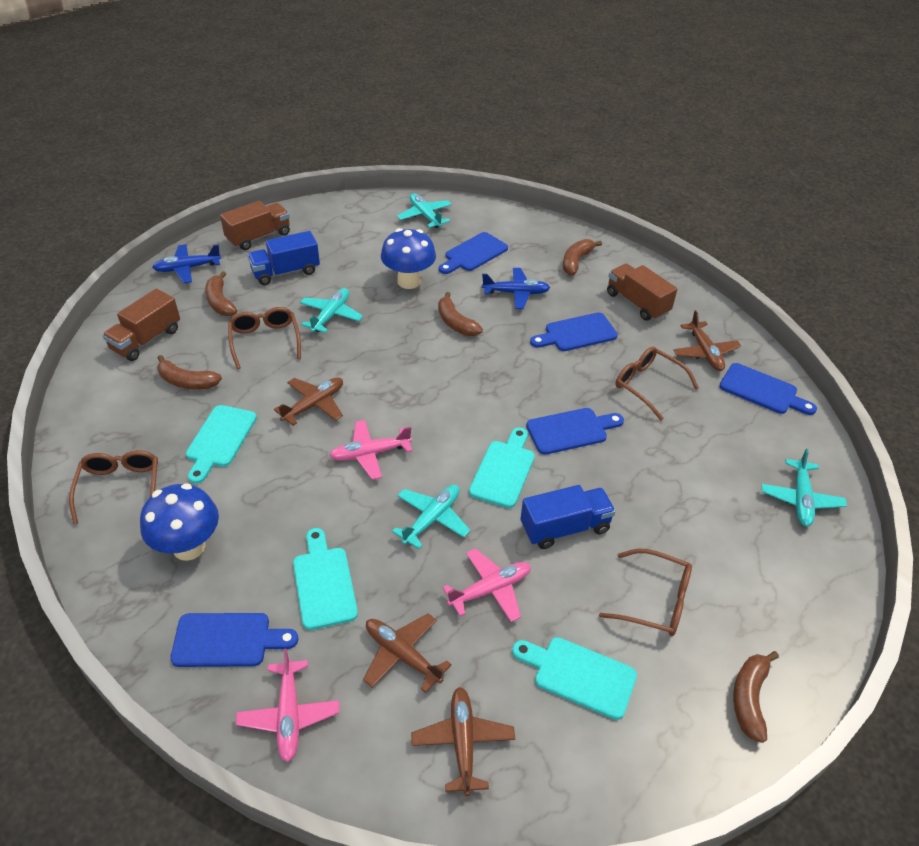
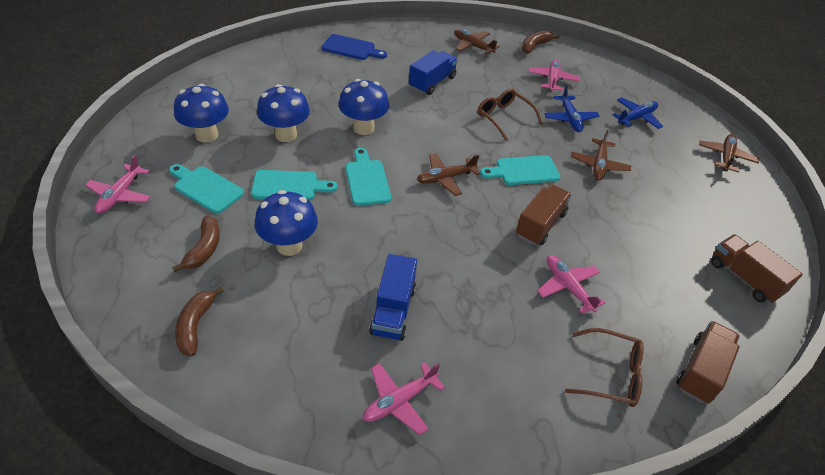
blue cutting board: [170,613,298,667] [439,232,508,274] [526,408,624,455] [530,312,618,351] [719,363,817,415] = 5 -> [321,34,387,60] = 1
blue mushroom: [140,483,219,561] [381,228,436,289] = 2 -> [174,84,229,143] [255,190,318,256] [257,84,310,142] [339,79,389,135] = 4
brown banana: [157,355,222,389] [205,271,237,316] [438,292,483,336] [563,239,602,275] [733,651,779,743] = 5 -> [172,216,220,272] [175,287,224,356] [522,31,559,54] = 3
brown glasses: [69,450,158,525] [228,307,301,369] [599,549,692,636] [616,347,699,421] = 4 -> [477,89,543,142] [565,328,644,407] = 2
pink plane: [236,649,340,762] [329,420,412,480] [443,548,531,622] = 3 -> [85,155,150,214] [363,362,445,435] [528,59,580,92] [537,255,606,314] = 4
turquoise plane: [300,288,363,333] [392,485,470,549] [397,193,452,228] [762,448,847,527] = 4 -> none = 0

